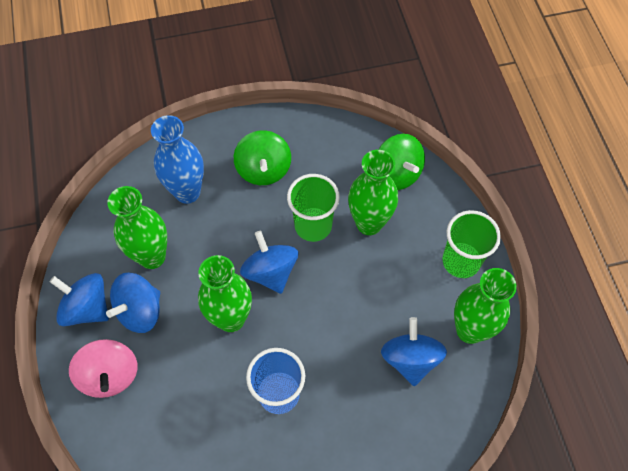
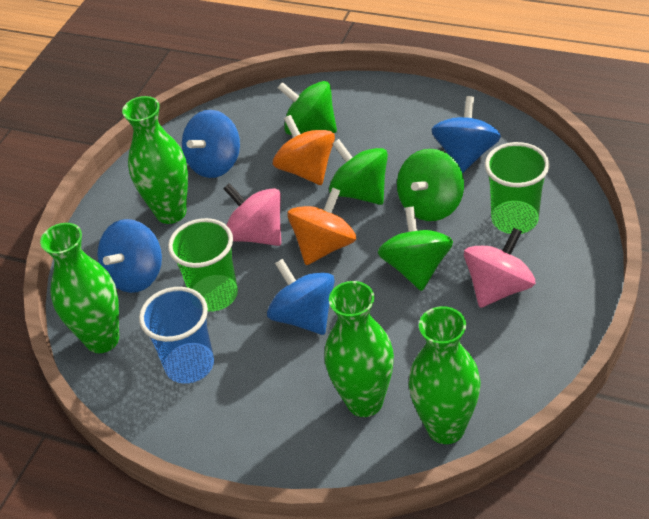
blue vase: [151,115,204,204] = 1 -> none = 0
green spinning top: [234,130,291,185] [378,134,425,190] = 2 -> [278,81,337,135] [329,139,388,205] [377,207,453,291] [397,149,464,221] = 4
orange spinning top: none = 0 -> [273,115,335,185] [288,187,356,265] = 2
pink spinning top: [69,339,138,398] = 1 -> [223,183,281,246] [464,228,535,308] = 2

